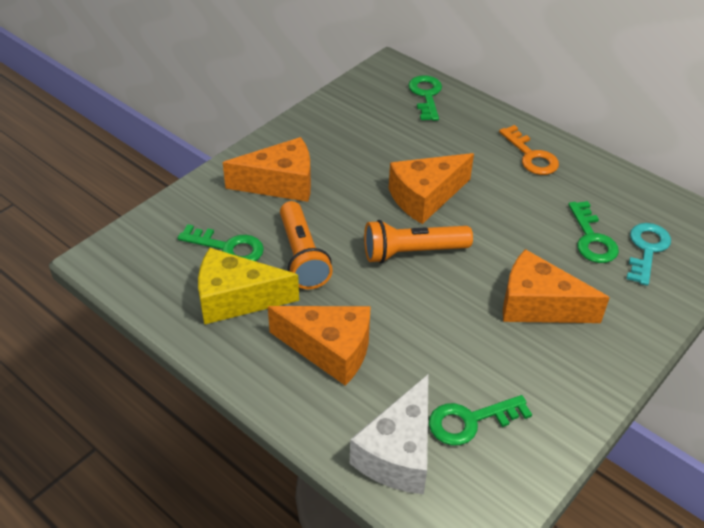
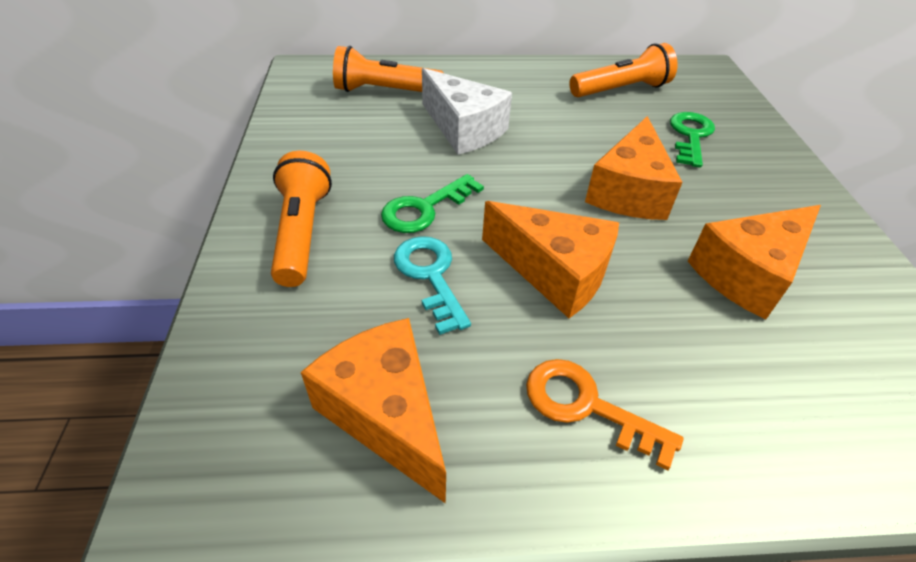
green key: [178,224,264,261] [408,75,442,121] [429,395,532,445] [568,201,619,263] = 4 -> [381,174,484,233] [670,112,715,167] = 2
orange flashlight: [280,201,333,289] [364,220,473,263] = 2 -> [271,151,332,287] [333,46,444,92] [569,43,678,97] = 3
yellow cheese: [198,248,299,325] = 1 -> none = 0

